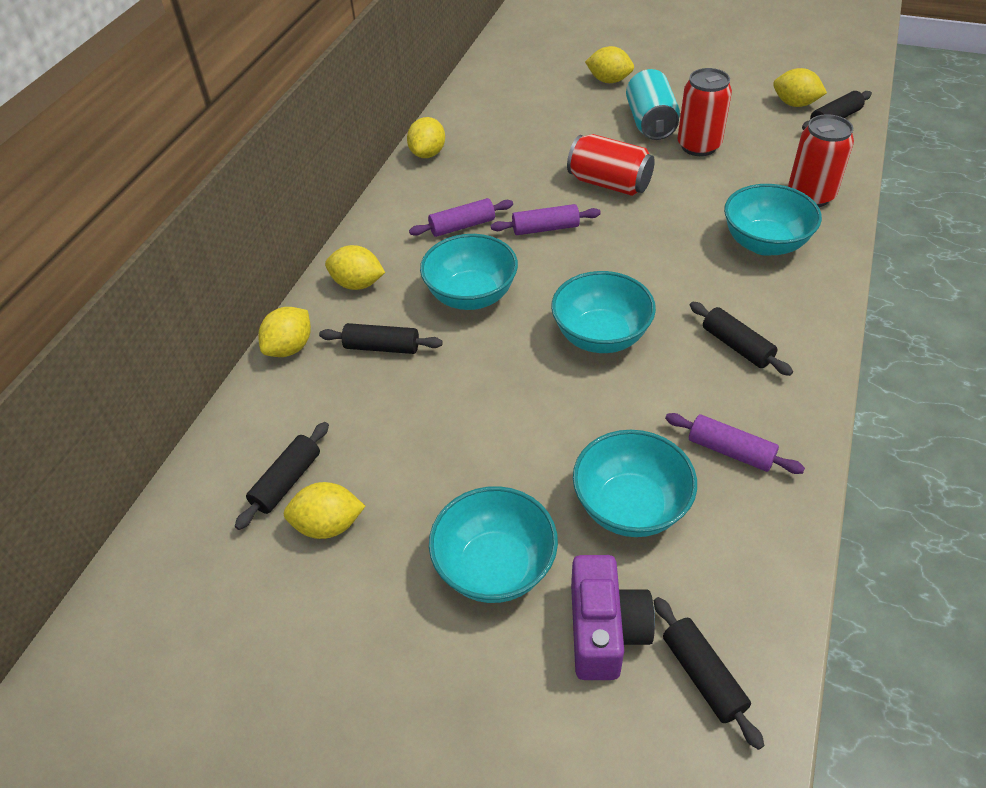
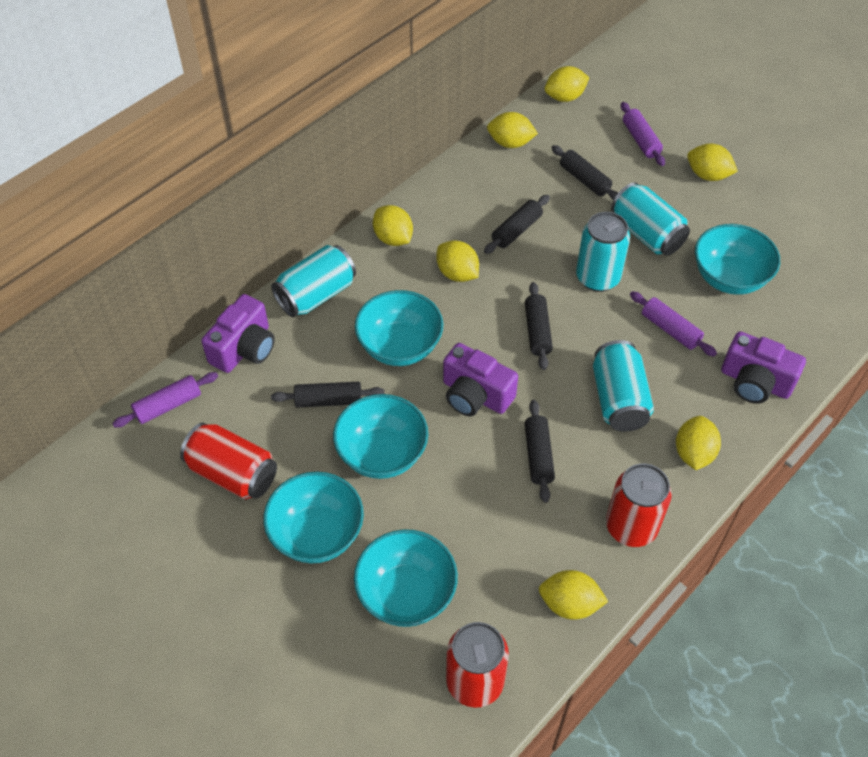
purple camera: [571,555,655,680] = 1 -> [201,294,275,373] [443,343,518,416] [721,331,806,404] = 3
turquoise can: [626,69,680,140] = 1 -> [271,245,356,317] [576,212,630,292] [593,340,654,432] [611,182,690,256] = 4
yellow lemon: [258,307,311,357] [284,482,365,539] [325,245,385,290] [407,117,445,158] [585,46,634,83] [773,68,827,107] = 6 -> [373,205,413,246] [437,240,479,282] [487,112,538,148] [539,570,608,620] [545,66,589,102] [676,416,721,470] [687,144,738,181] = 7

